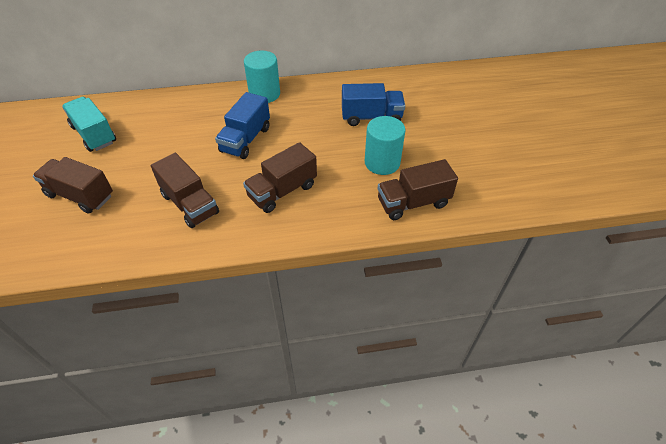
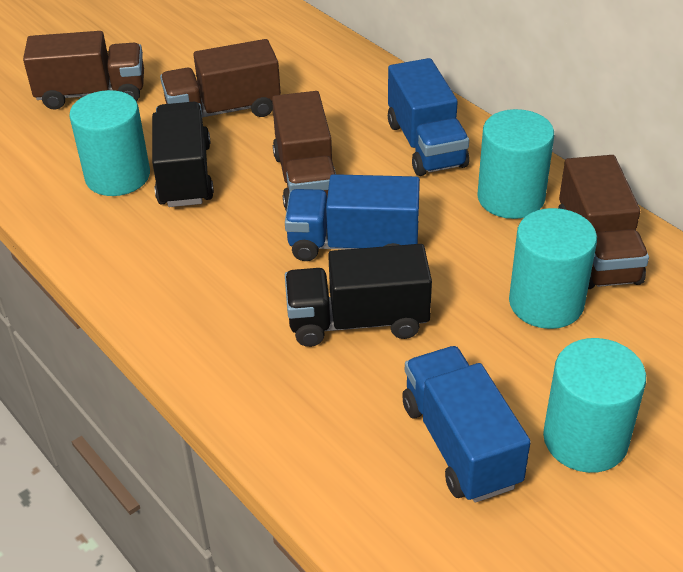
black truck: none = 0 -> [152,102,214,207] [285,244,432,347] = 2
blue truck: [215,92,270,159] [342,83,405,126] = 2 -> [285,174,420,261] [388,58,469,176] [402,346,531,503] = 3
turquoise cylinder: [244,51,280,103] [365,116,405,175] = 2 -> [69,90,150,196] [477,109,554,219] [509,208,597,329] [543,338,646,473] = 4
turquoise truck: [62,97,116,152] = 1 -> none = 0

